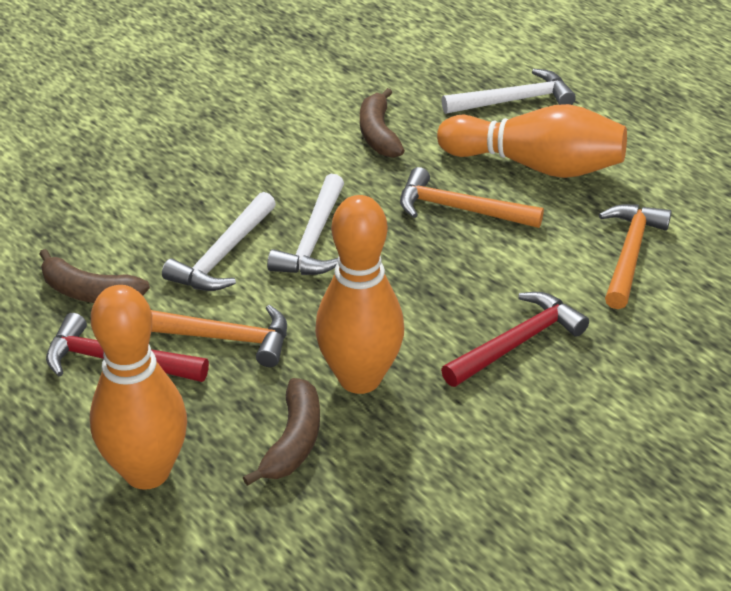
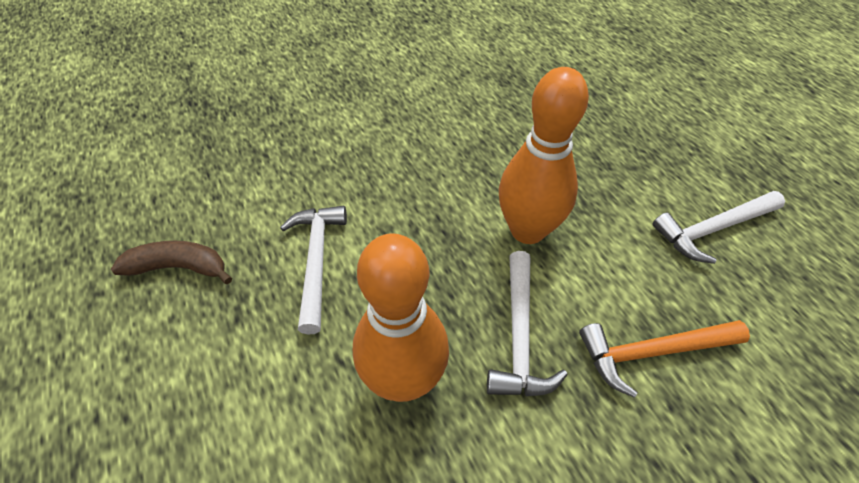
brown banana: [40,249,150,303] [243,378,320,486] [360,88,405,158] = 3 -> [111,241,232,284] = 1
orange bowling pin: [90,285,187,490] [315,195,404,394] [437,104,627,178] = 3 -> [353,233,449,402] [499,67,589,244] = 2
orange hammer: [151,305,287,367] [400,167,544,228] [599,204,672,309] = 3 -> [579,320,750,398] = 1
red hammer: [46,313,209,382] [441,292,589,387] = 2 -> none = 0

